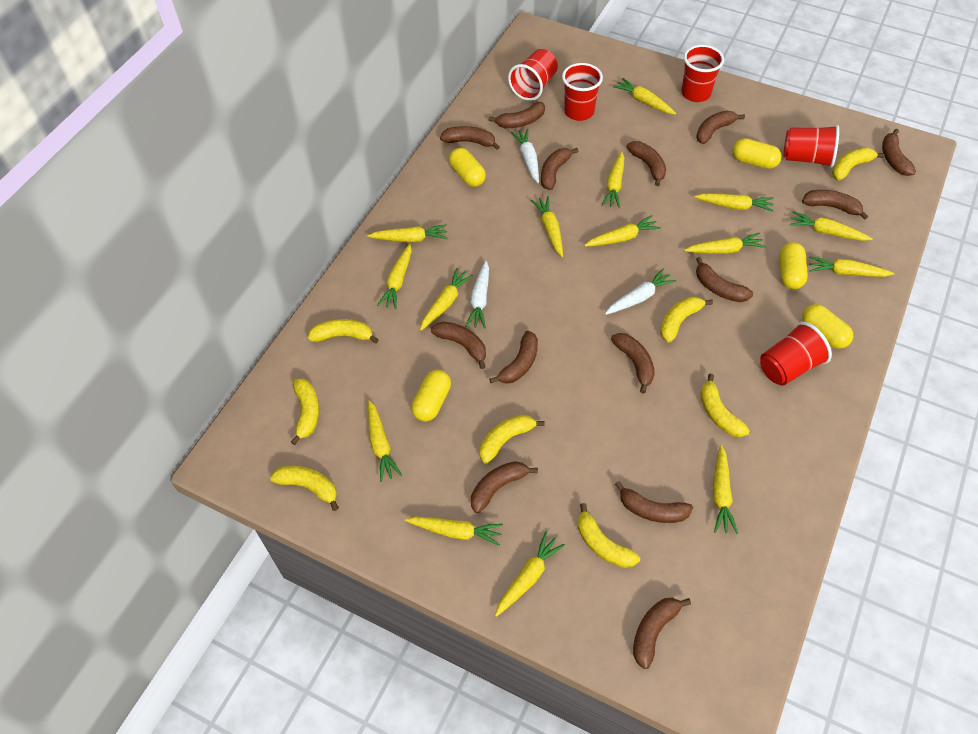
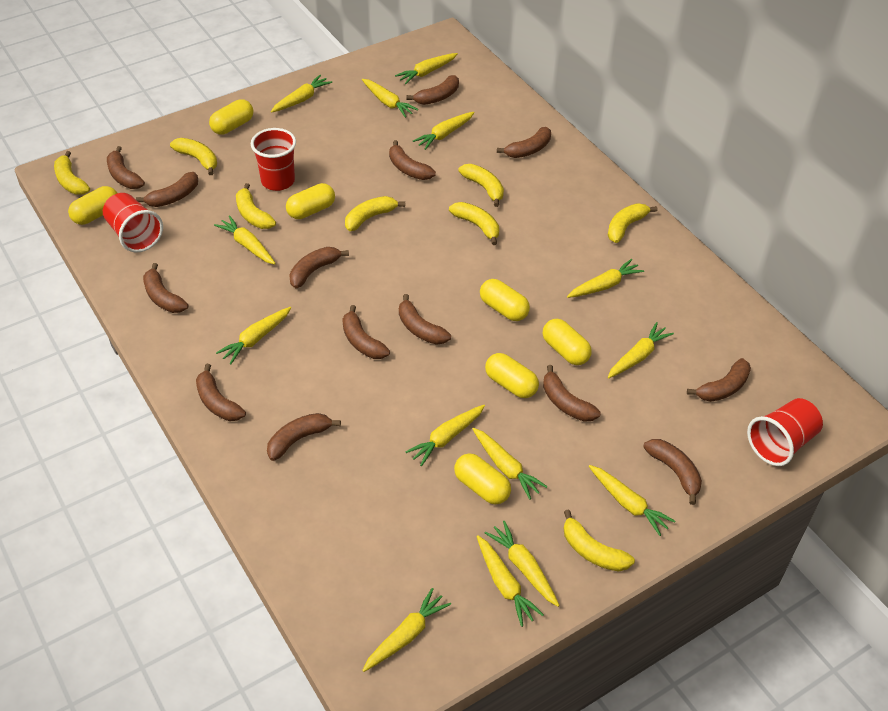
red cup: [508,49,558,101] [562,63,603,121] [681,45,724,102] [760,322,832,386] [784,125,839,168] = 5 -> [103,193,163,253] [251,128,296,191] [747,398,823,466] = 3
white carrot: [465,261,489,329] [511,129,539,183] [605,269,676,315] = 3 -> none = 0
yellow capsule: [411,370,451,422] [449,148,486,187] [732,138,782,169] [779,242,808,289] [802,304,853,349] = 5 -> [68,186,117,225] [209,99,253,135] [286,183,335,219] [454,453,511,504] [480,279,530,321] [485,353,539,398] [543,319,592,365] = 7
yellow carrot: [367,224,448,242] [368,400,402,482] [377,244,412,309] [405,517,503,546] [420,268,473,331] [495,532,565,617] [531,196,563,257] [584,215,661,247] [602,151,624,208] [613,78,676,115] [684,233,766,254] [694,193,774,212] [713,445,738,534] [790,211,873,241] [809,256,894,277] = 15 -> [214,215,276,265] [216,307,291,364] [271,75,332,113] [362,79,418,118] [362,588,451,672] [395,53,458,84] [406,405,485,466] [413,112,475,150] [473,428,548,500] [477,535,544,627] [485,521,560,607] [567,259,644,298] [589,465,675,536] [608,322,674,378] = 14

